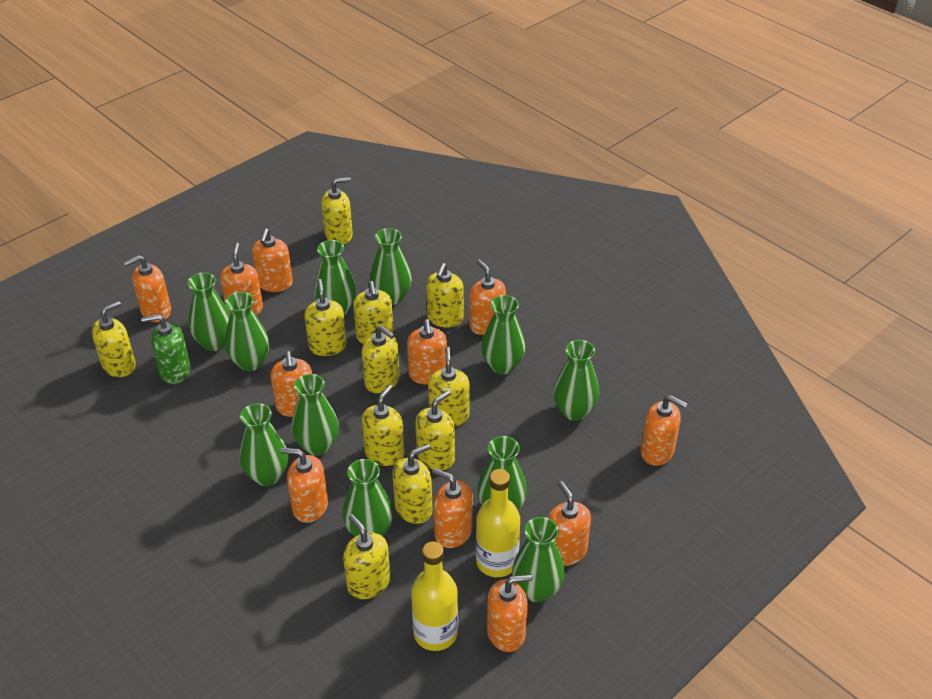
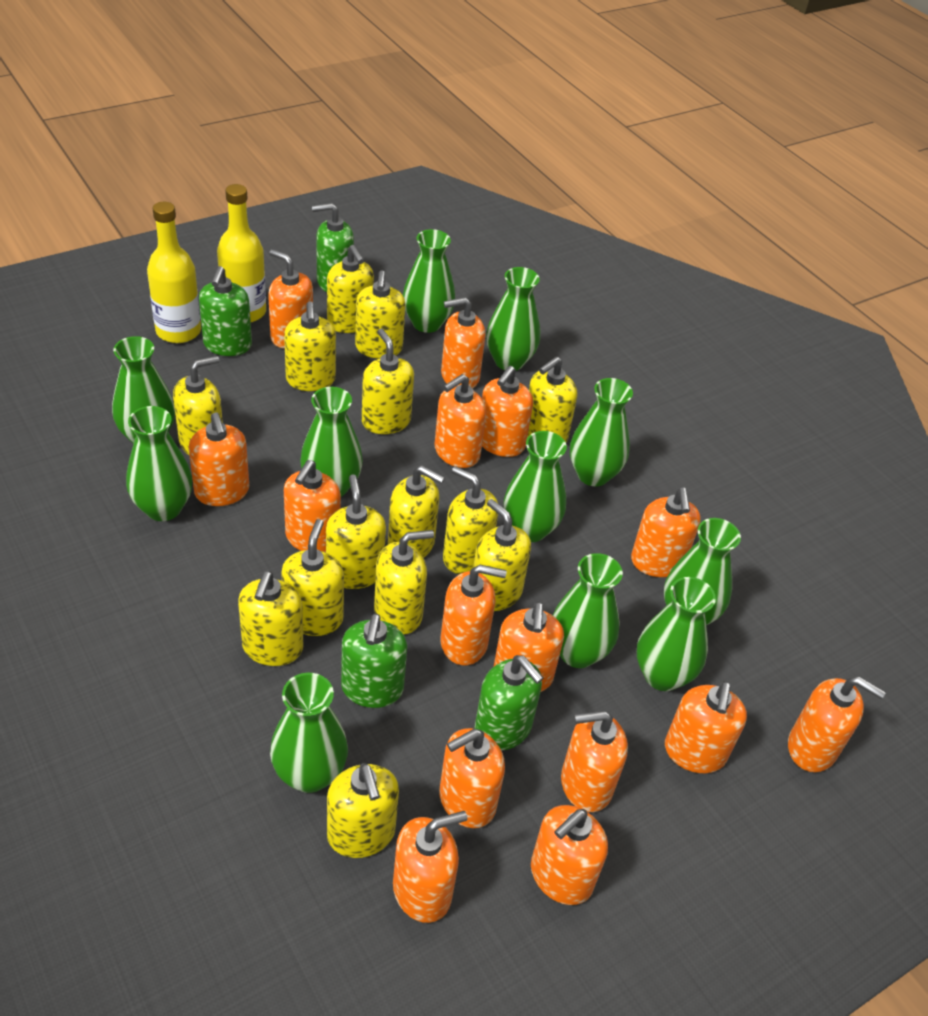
green soap dispenser: [141,314,191,384] = 1 -> [199,266,252,356] [312,203,354,292] [341,614,407,708] [474,655,543,751] = 4
orange soap dispenser: [124,255,171,322] [220,243,263,315] [252,229,293,292] [271,351,312,417] [280,448,328,523] [407,319,447,385] [433,468,473,548] [469,260,506,335] [487,574,533,652] [547,481,591,566] [640,395,688,466] = 11 -> [189,412,249,506] [268,249,313,349] [284,460,341,553] [393,811,467,923] [435,374,486,468] [439,728,505,828] [441,297,485,389] [441,565,507,665] [482,366,533,457] [494,602,564,692] [531,805,608,905] [561,711,628,812] [631,488,701,577] [665,681,747,773] [788,677,886,772] = 15
yellow soap dispenser: [92,301,136,377] [304,279,347,356] [321,177,353,245] [343,514,390,599] [353,281,394,344] [362,325,399,393] [362,385,405,466] [392,444,433,524] [415,390,455,470] [426,263,464,328] [428,347,470,426] = 11 -> [173,356,223,456] [238,571,303,666] [281,519,344,636] [284,301,336,391] [326,474,386,589] [327,245,374,333] [327,763,399,858] [355,271,405,359] [362,329,414,434] [374,530,434,635] [388,465,445,558] [443,466,498,574] [473,499,531,611] [528,357,577,443] = 14

